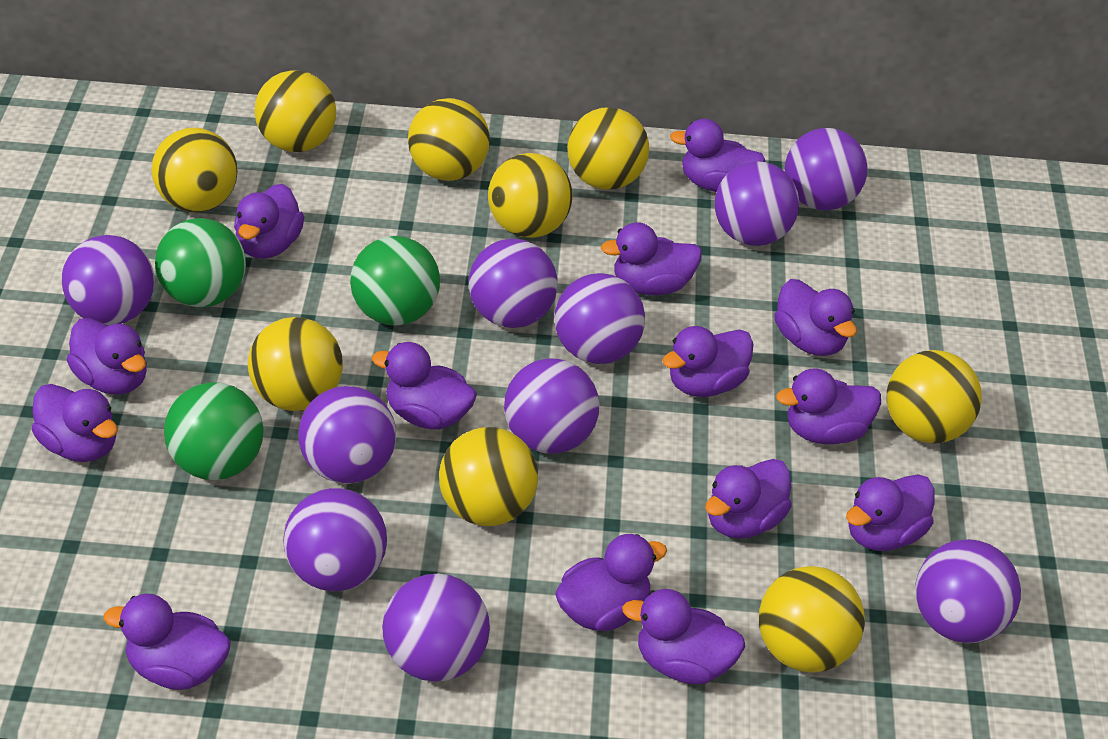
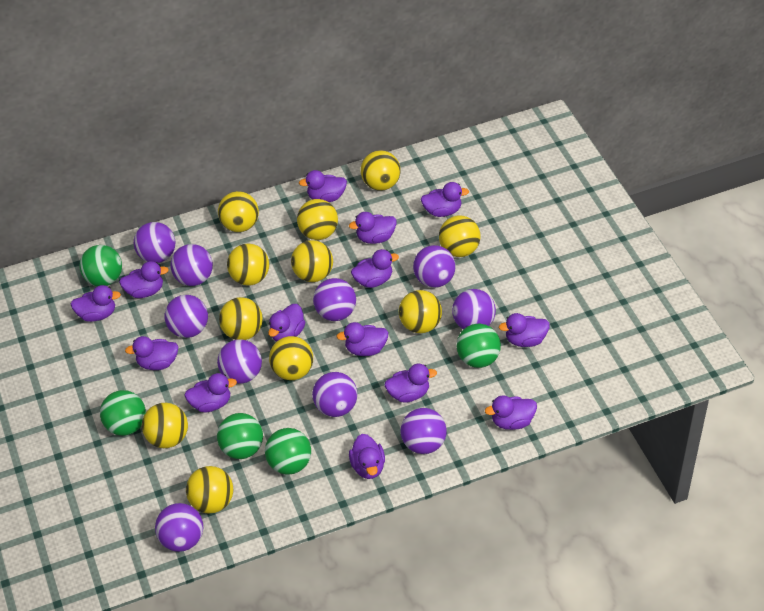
green ball: [155,218,246,308] [164,382,264,480] [350,236,440,325] = 3 -> [80,245,122,286] [100,390,146,436] [217,413,263,459] [265,428,311,475] [457,324,501,368] = 5
yellow ball: [151,127,237,213] [248,317,343,411] [254,70,336,152] [408,98,490,181] [439,427,538,526] [488,153,573,238] [567,107,649,190] [759,566,865,673] [887,350,982,444] = 9 -> [142,403,188,448] [186,466,233,514] [218,191,259,232] [219,297,263,340] [227,244,269,286] [269,336,313,380] [291,240,333,282] [297,199,338,240] [361,150,401,191] [399,290,442,333] [439,215,480,257] = 11

